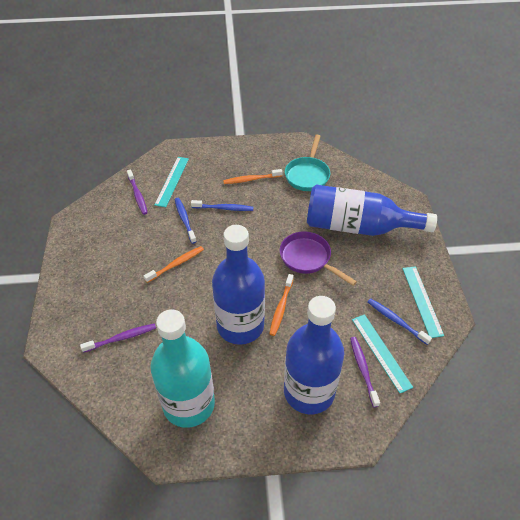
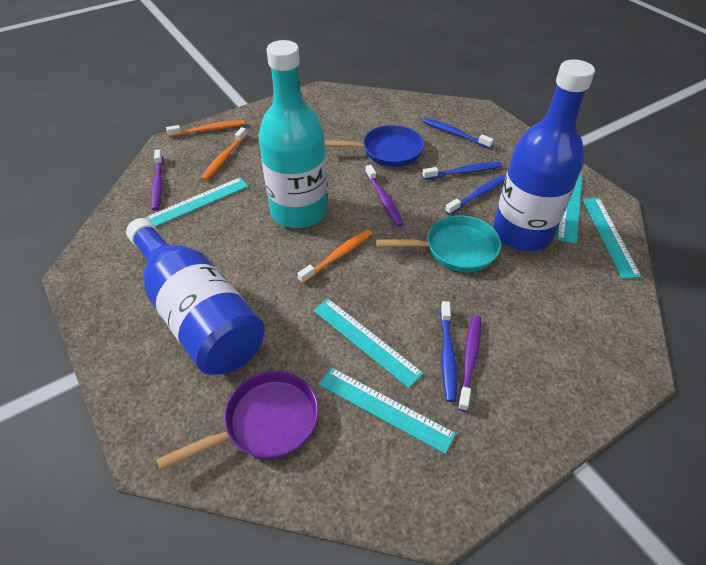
blue bottle: [212,225,265,345] [284,296,344,414] [307,185,437,236] = 3 -> [126,218,265,375] [493,59,595,251] = 2
blue pan: none = 0 -> [325,125,425,167] = 1
blue toothbrush: [175,198,196,244] [191,200,253,211] [368,298,432,345] = 3 -> [422,118,494,149] [422,162,502,180] [440,301,457,402] [445,174,506,215] = 4
turquoise ruler: [154,157,189,207] [352,314,413,393] [402,266,444,338] = 3 -> [145,177,249,227] [313,299,424,388] [319,367,456,454] [557,174,582,244] [582,198,642,279] = 5

